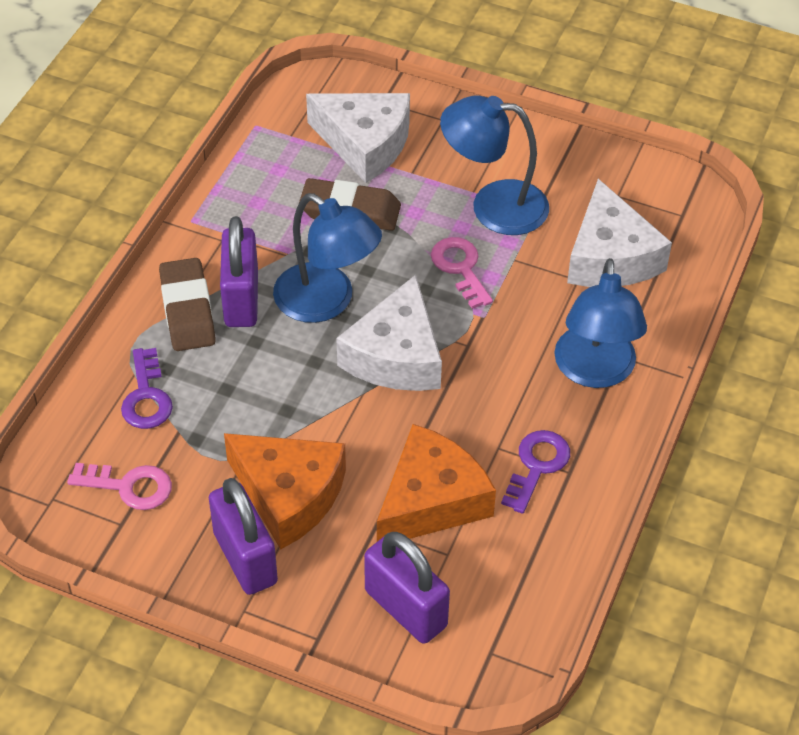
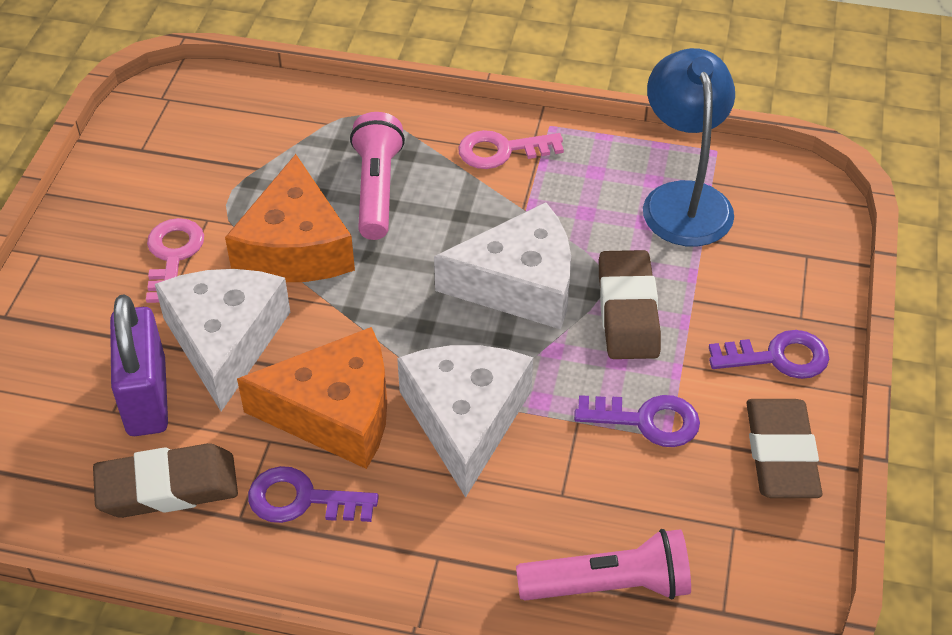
blue lamp: [273,193,382,323] [440,95,549,235] [554,258,647,388] = 3 -> [643,48,735,247] = 1
brown eraser: [159,258,216,351] [299,178,401,231] = 2 -> [93,443,238,518] [599,250,661,359] [746,399,822,498] = 3
pink flashlight: none = 0 -> [350,112,405,240] [516,529,691,600] = 2
purple key: [121,348,173,429] [501,430,570,514] = 2 -> [248,466,379,523] [574,395,700,447] [709,330,829,379] = 3
purple padlock: [208,478,278,595] [220,216,258,327] [364,532,450,644] = 3 -> [110,294,168,436] = 1

